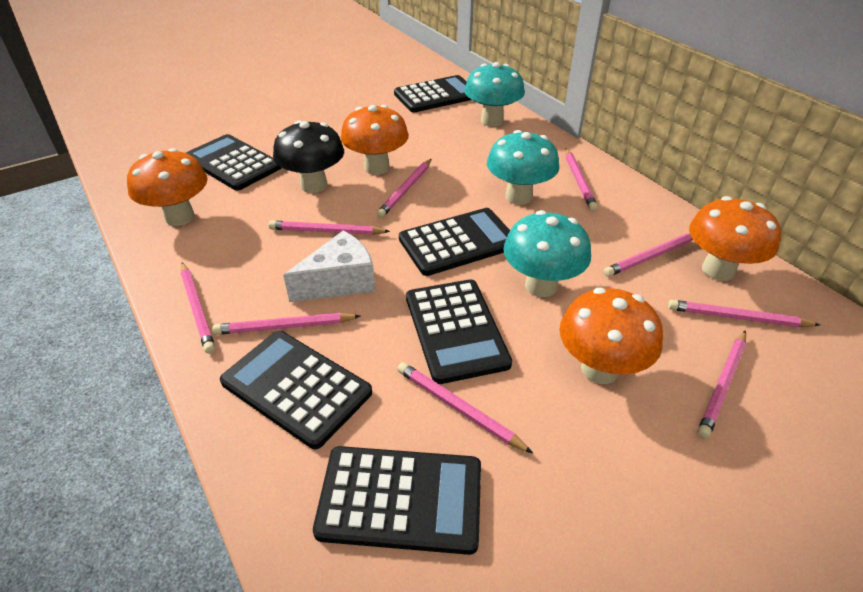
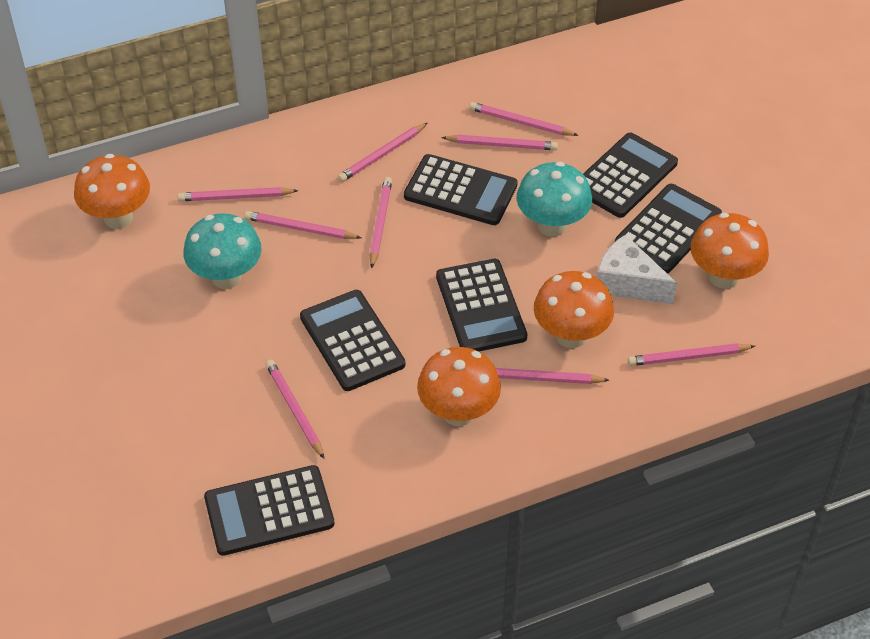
black mushroom: [273,121,344,193] = 1 -> none = 0
turquoise mushroom: [464,62,525,127] [487,130,560,205] [503,210,591,297] = 3 -> [183,213,261,289] [517,162,592,237] = 2

